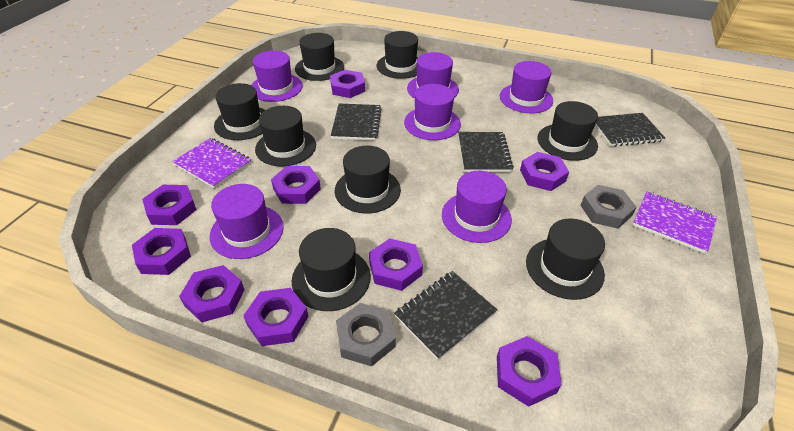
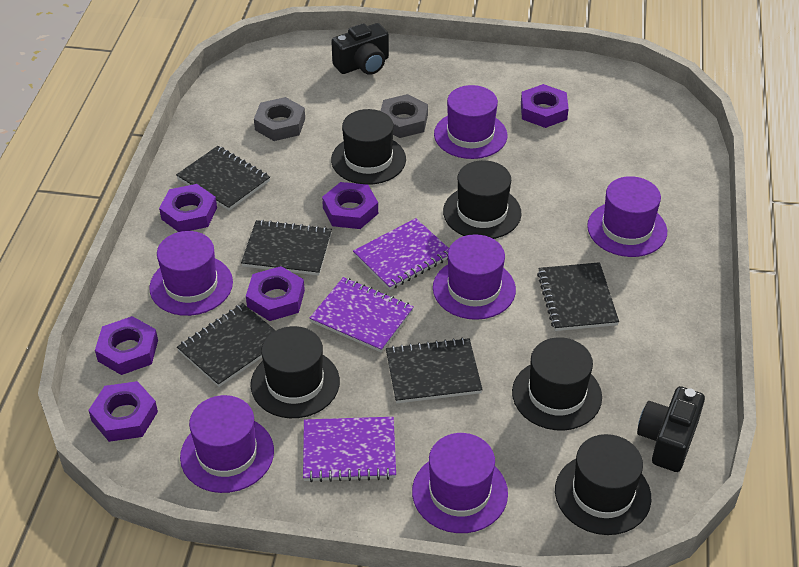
black camera: none = 0 -> [331,23,389,75] [637,386,705,472] = 2
black hat: [214,83,265,140] [255,106,316,167] [292,228,371,311] [295,33,344,81] [335,146,401,214] [377,31,418,79] [526,218,605,300] [538,101,598,161] = 8 -> [251,326,340,418] [331,109,406,185] [443,160,522,239] [512,337,602,430] [555,434,651,535] = 5
black notebook: [331,103,382,141] [394,271,497,360] [458,132,514,172] [595,113,665,146] = 4 -> [176,146,270,211] [177,303,276,387] [241,219,332,276] [386,338,483,403] [537,262,619,331] = 5
purple notebook: [172,138,251,189] [633,191,717,254] = 2 -> [303,417,396,482] [309,277,414,352] [353,218,449,290] = 3
purple nut: [132,228,191,275] [142,185,197,225] [179,265,245,323] [243,288,309,346] [271,166,321,204] [330,70,365,98] [369,238,423,291] [497,336,562,407] [520,152,569,191] = 9 -> [88,381,158,442] [95,316,158,375] [159,184,217,232] [246,266,305,321] [322,182,378,229] [521,84,569,128] = 6

